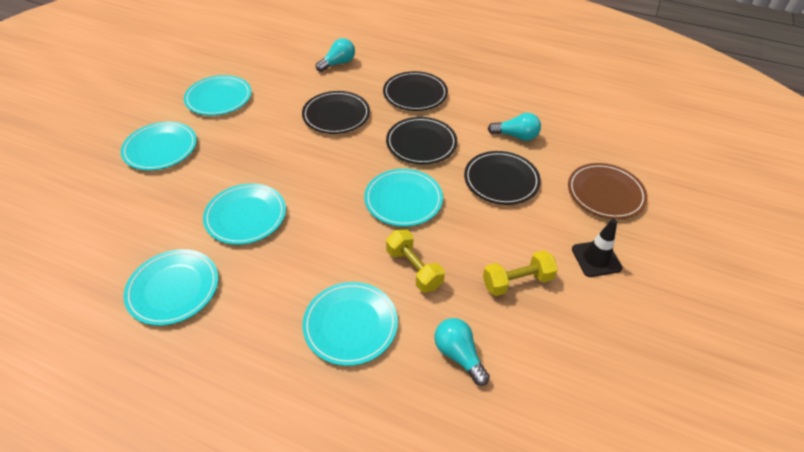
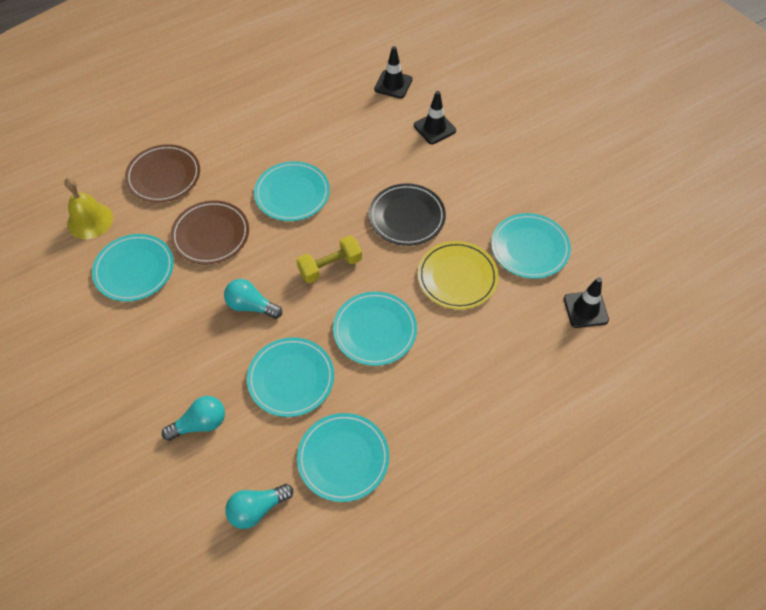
black plate: [302,91,370,134] [383,71,448,111] [386,117,457,164] [464,151,541,205] = 4 -> [369,183,446,246] = 1
black traffic cone: [572,219,623,277] = 1 -> [374,46,413,99] [414,91,456,144] [564,277,609,328] = 3
brown plate: [568,163,648,219] = 1 -> [125,144,200,203] [170,200,249,265] = 2
yellow bell: none = 0 -> [64,178,113,239] = 1
yellow dumbbell: [386,229,445,293] [483,250,558,296] = 2 -> [296,235,362,283] = 1
yellow plate: none = 0 -> [417,241,499,309] = 1

